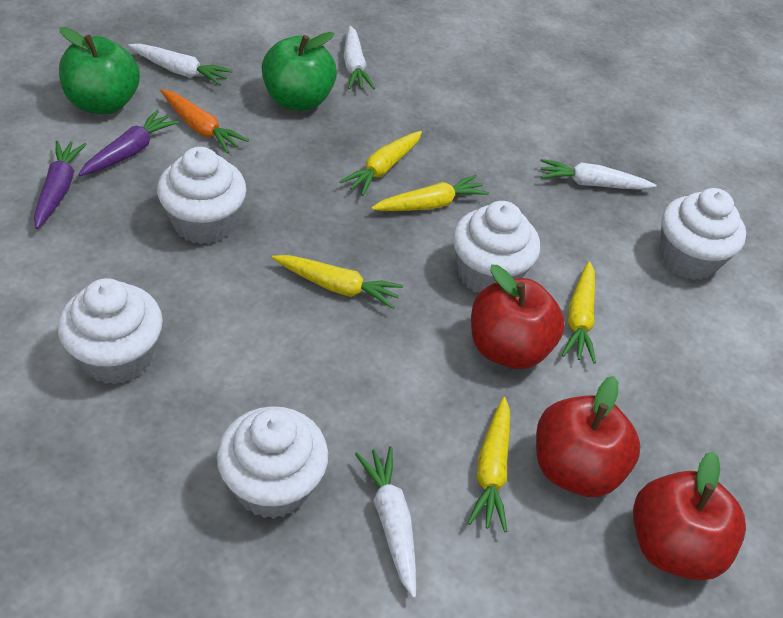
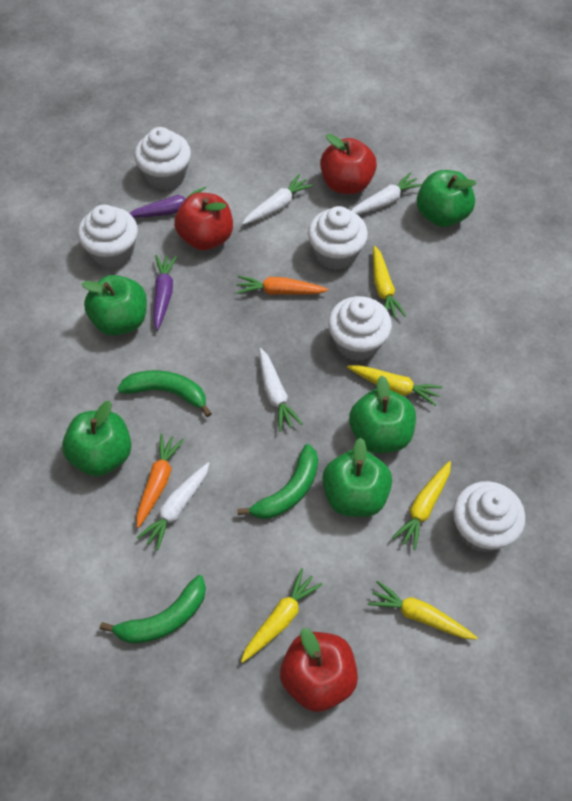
green apple: [59,27,140,114] [262,32,337,111] = 2 -> [62,401,132,476] [82,275,147,336] [322,438,392,517] [349,376,416,453] [417,170,477,227] = 5
green banana: none = 0 -> [100,575,206,644] [117,370,212,417] [237,444,318,519] = 3
orange carrot: [161,89,249,153] = 1 -> [137,434,184,528] [236,276,328,295] = 2

